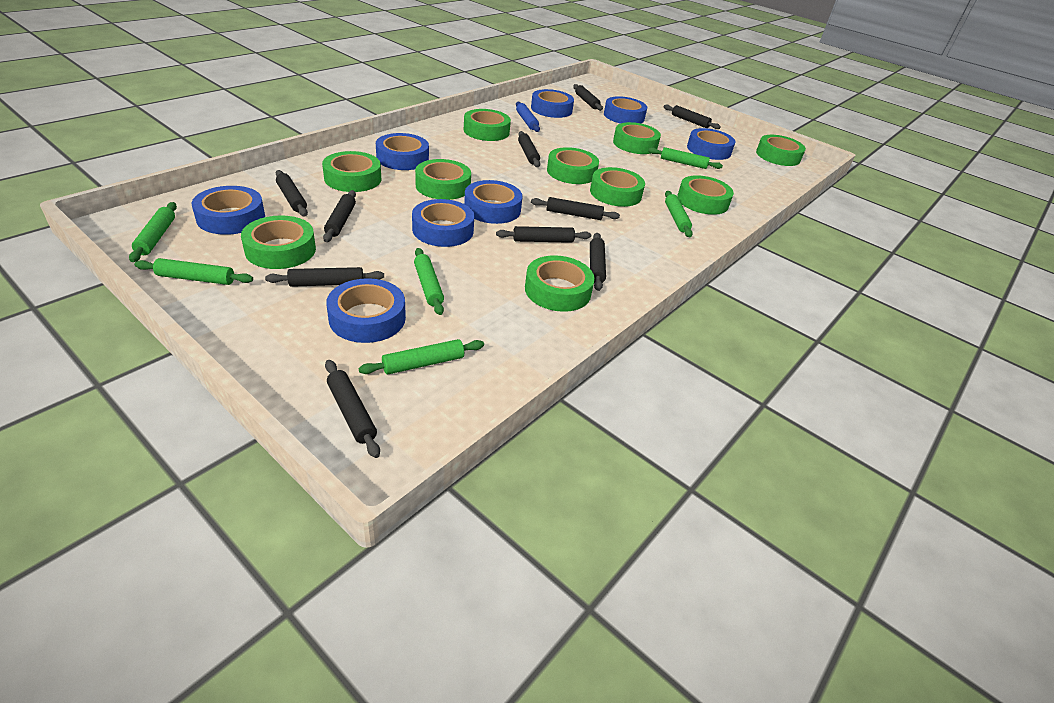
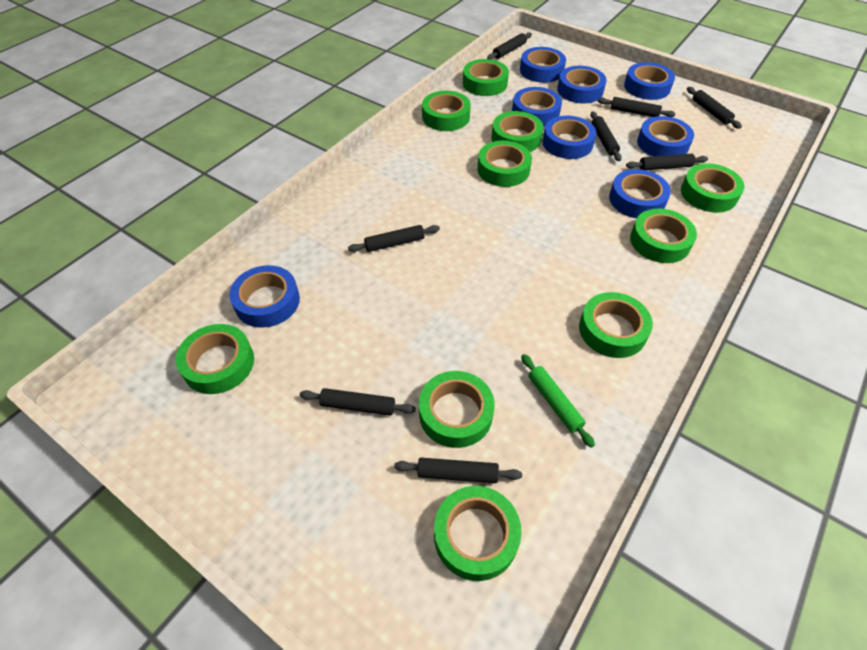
black rolling pin: [265,267,384,287] [276,170,308,217] [323,190,356,242] [325,360,380,458] [496,226,591,243] [518,131,540,167] [531,197,620,220] [573,84,603,111] [590,233,606,291] [664,105,721,129] = 10 -> [300,388,416,416] [348,225,440,252] [394,458,522,483] [487,32,532,60] [590,111,622,161] [598,97,676,117] [626,154,708,170] [687,87,742,129] = 8
blue rolling pin: [516,101,540,132] = 1 -> none = 0
green rolling pin: [129,202,177,262] [134,258,253,285] [358,339,484,374] [414,248,444,315] [648,147,723,169] [665,191,693,237] = 6 -> [521,354,595,448] = 1

